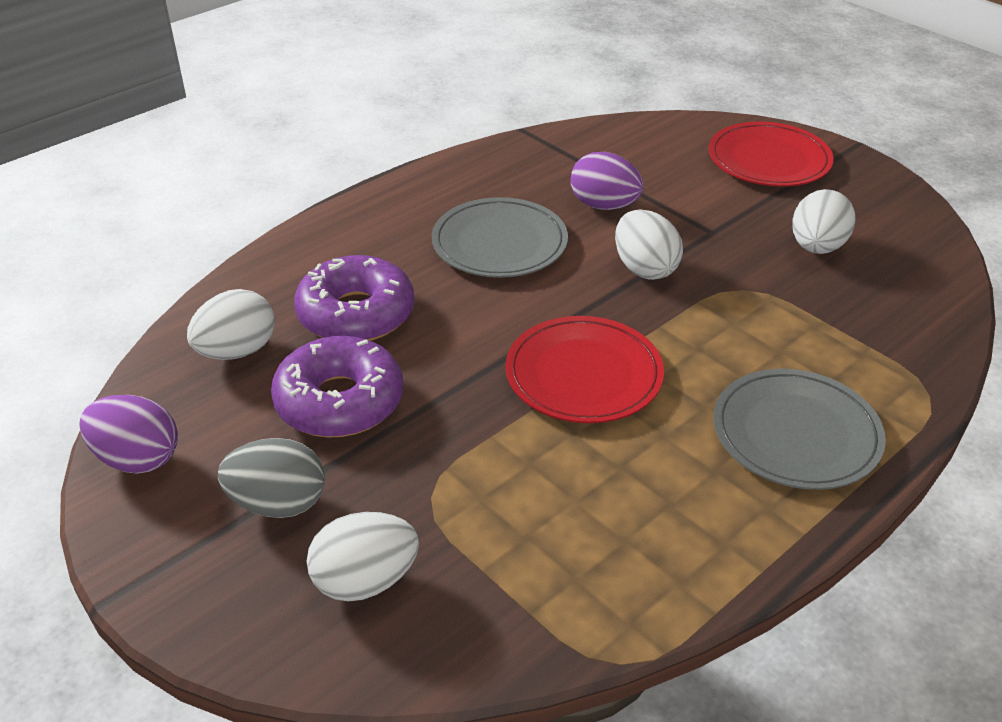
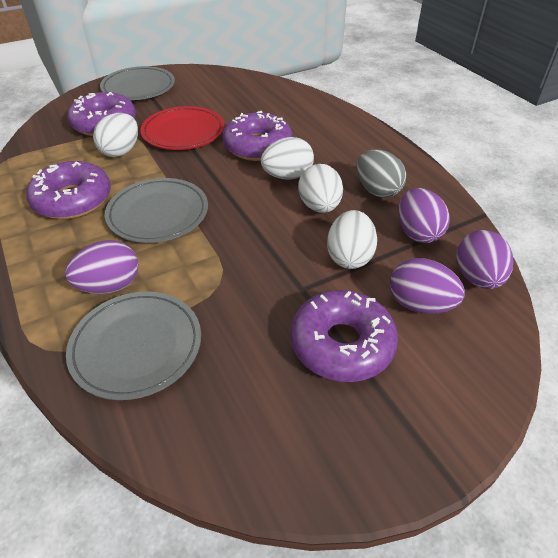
grey plate: [432,197,568,278] [713,369,886,490] = 2 -> [66,291,201,400] [100,66,175,100] [105,178,208,243] = 3
purple donut: [271,336,403,438] [294,255,414,341] = 2 -> [26,161,111,219] [67,92,136,136] [222,111,292,161] [291,290,398,382] = 4
purple egg: [79,395,178,474] [571,152,644,210] = 2 -> [65,240,139,294] [390,258,465,314] [398,188,450,243] [457,230,513,289] = 4
red plate: [505,316,664,423] [709,121,834,187] = 2 -> [140,106,225,150] = 1

